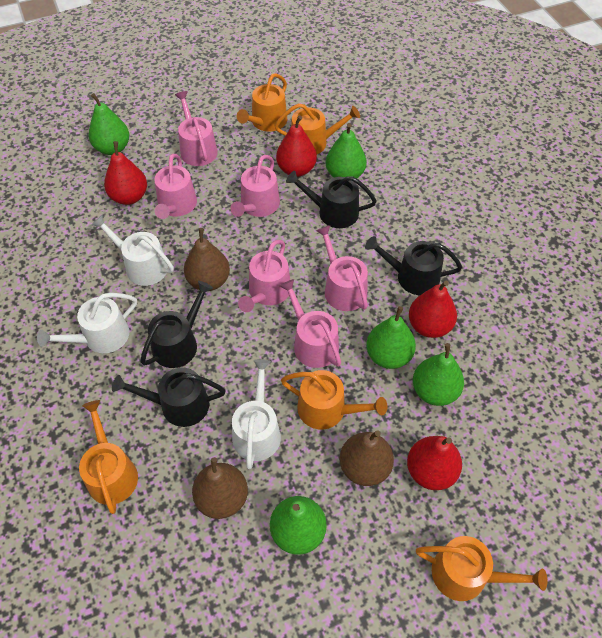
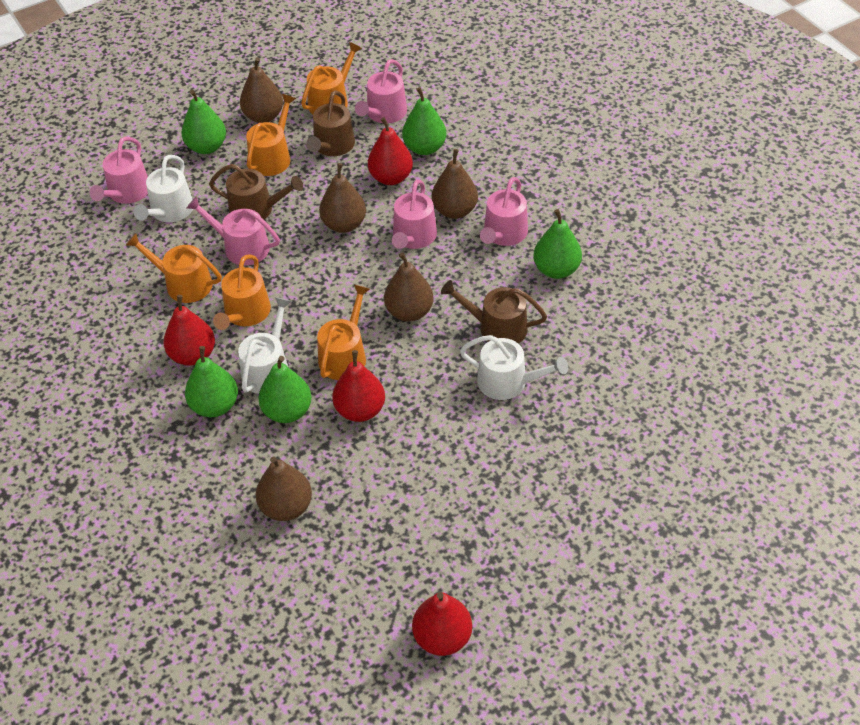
black watering can: [112,368,226,427] [140,281,213,368] [286,171,377,228] [365,236,462,295] = 4 -> none = 0
brown pear: [184,228,230,291] [192,457,248,519] [340,431,394,486] = 3 -> [240,57,283,123] [256,457,312,521] [319,163,366,233] [384,252,434,322] [432,149,478,219] = 5
brown watering can: none = 0 -> [209,164,303,220] [306,90,355,156] [441,280,547,344] = 3
pink watering can: [154,154,197,219] [175,91,218,166] [230,155,280,217] [238,240,290,312] [280,279,341,368] [316,226,368,311] = 6 -> [90,137,148,204] [186,196,280,266] [355,59,407,123] [392,180,437,249] [480,177,528,246] = 5

